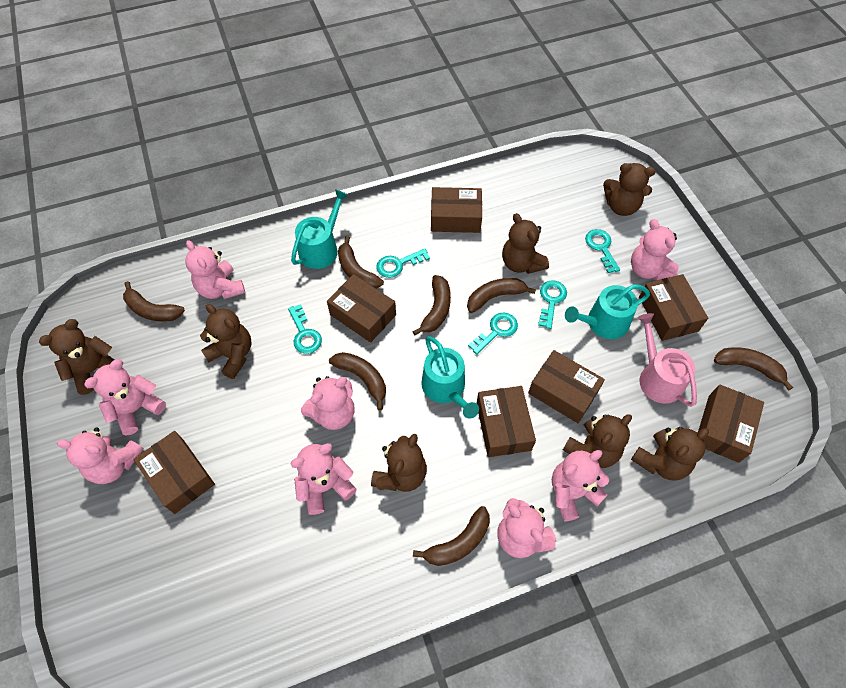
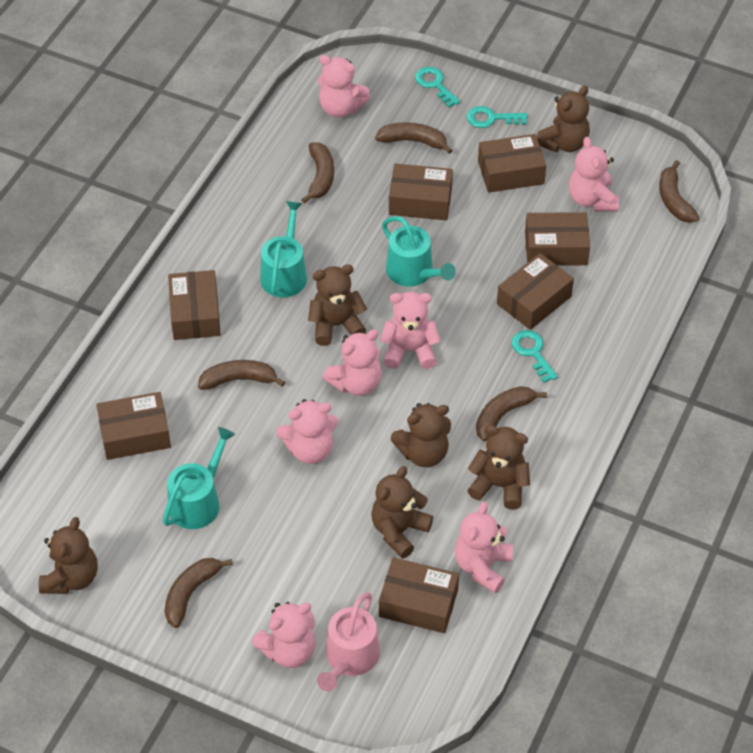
brown banana: [123,281,185,321] [329,352,386,410] [338,236,384,289] [412,275,451,336] [413,506,490,566] [467,278,536,313] [714,347,793,391] = 7 -> [165,558,233,628] [198,360,285,390] [302,142,334,204] [375,122,453,154] [476,386,547,441] [659,160,699,223] = 6
brown teddy bear: [39,319,114,395] [200,304,251,379] [371,434,427,492] [502,213,549,274] [563,414,632,468] [603,163,656,216] [631,427,709,481] = 7 -> [39,517,98,594] [308,265,367,346] [371,466,433,559] [391,403,451,467] [467,425,530,509] [536,85,590,152] = 6
pink teddy bear: [57,427,144,484] [84,359,166,435] [185,240,245,299] [291,443,357,515] [301,376,355,430] [497,498,556,558] [552,450,609,522] [631,219,679,280] = 8 -> [252,602,315,668] [276,399,338,464] [318,55,370,118] [323,329,382,396] [380,292,441,369] [455,502,513,593] [569,137,619,211] = 7
turquoise key: [288,304,322,354] [376,249,430,278] [468,313,518,355] [538,281,567,329] [585,229,620,273] = 5 -> [415,67,460,108] [467,106,528,128] [511,330,558,383] = 3

